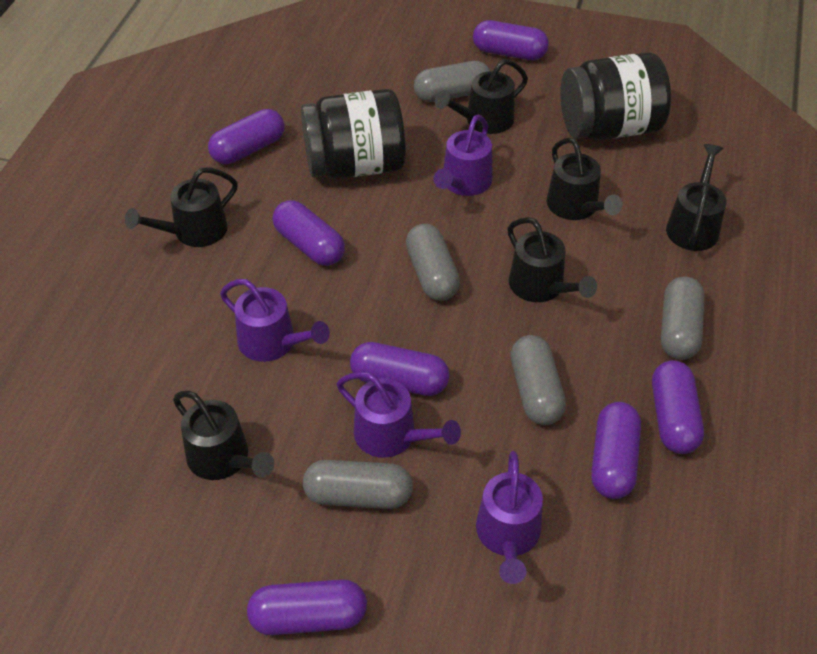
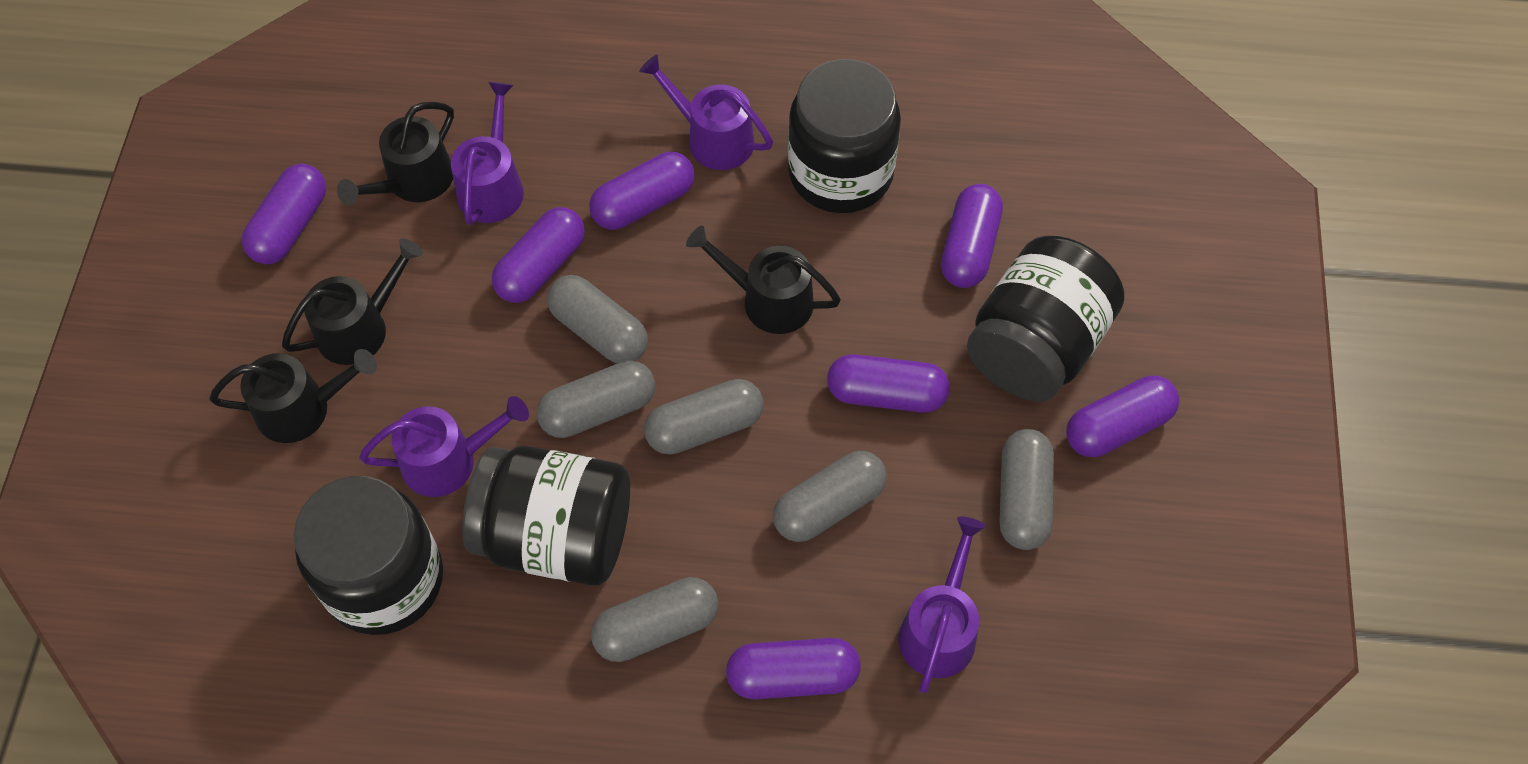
black jar: [301,89,406,179] [560,52,671,140] = 2 -> [294,476,443,635] [462,446,630,586] [788,59,901,213] [967,236,1125,401] = 4
black watering can: [125,167,238,247] [173,391,274,480] [435,59,528,134] [507,217,597,302] [546,137,623,220] [666,144,726,251] = 6 -> [210,349,377,443] [282,238,423,365] [337,102,454,205] [686,226,841,334] = 4
grey capsule: [303,460,413,509] [406,224,460,301] [414,61,490,102] [511,335,566,425] [661,277,705,360] = 5 -> [536,361,655,438] [547,275,648,364] [591,577,718,662] [644,379,764,455] [773,451,887,542] [1000,429,1054,550] = 6

